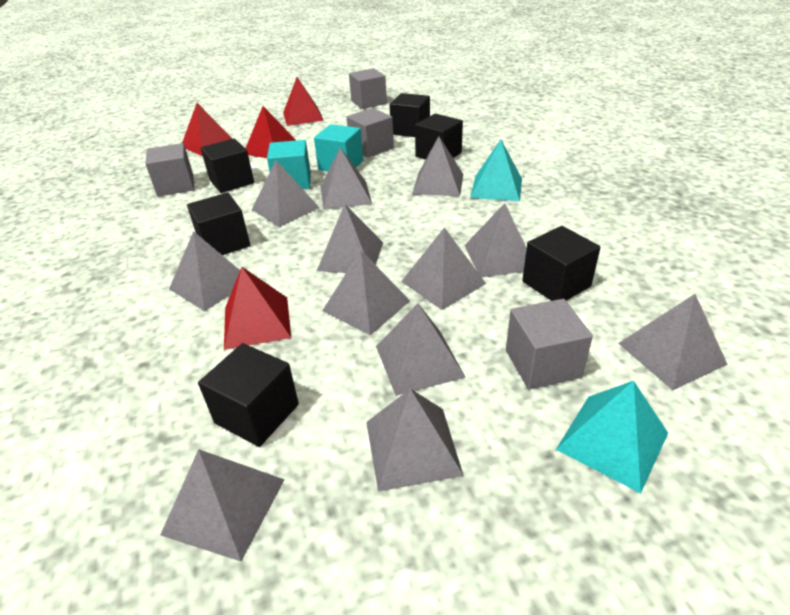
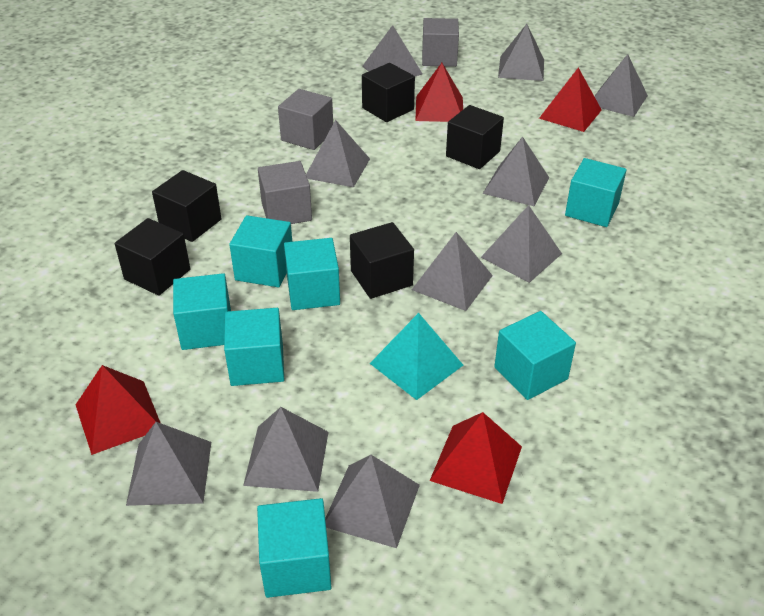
black cube: [187,193,250,255] [198,343,299,447] [201,138,254,193] [390,93,430,137] [415,114,463,160] [522,226,601,301] = 6 -> [115,218,190,296] [152,170,221,242] [350,222,414,299] [362,63,415,122] [446,105,504,169] = 5
grey cube: [145,143,194,197] [347,108,394,158] [349,68,387,109] [506,299,593,389] = 4 -> [258,161,312,224] [278,89,333,150] [422,18,459,67] = 3
grey pyramid: [160,449,285,561] [169,231,240,311] [252,160,319,227] [317,204,383,273] [321,147,372,210] [322,250,410,335] [366,388,464,492] [376,303,466,396] [401,227,486,310] [412,136,463,196] [464,203,527,277] [618,294,728,390] = 12 -> [126,422,211,506] [243,407,329,492] [306,120,370,187] [325,455,420,548] [362,25,422,76] [412,232,493,311] [481,205,562,283] [483,136,549,207] [498,24,544,81] [594,54,648,117] = 10
turquoise cube: [267,140,311,189] [314,124,363,172] = 2 -> [173,273,231,350] [224,308,284,386] [229,215,292,287] [257,498,331,598] [284,238,340,310] [494,311,576,400] [565,158,627,227] = 7
turquoise pyramid: [470,140,522,201] [556,381,668,493] = 2 -> [370,313,463,400] = 1

